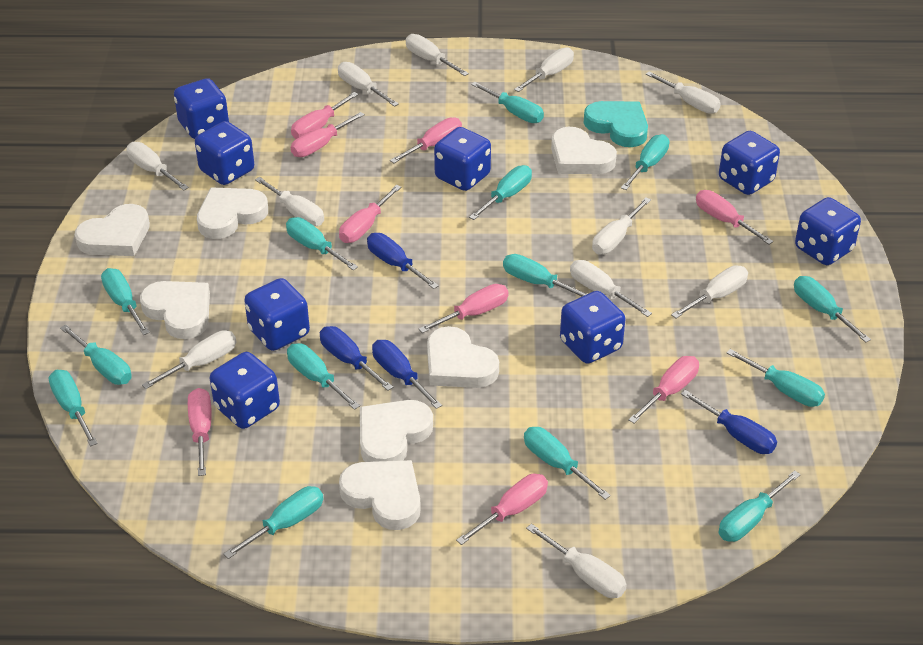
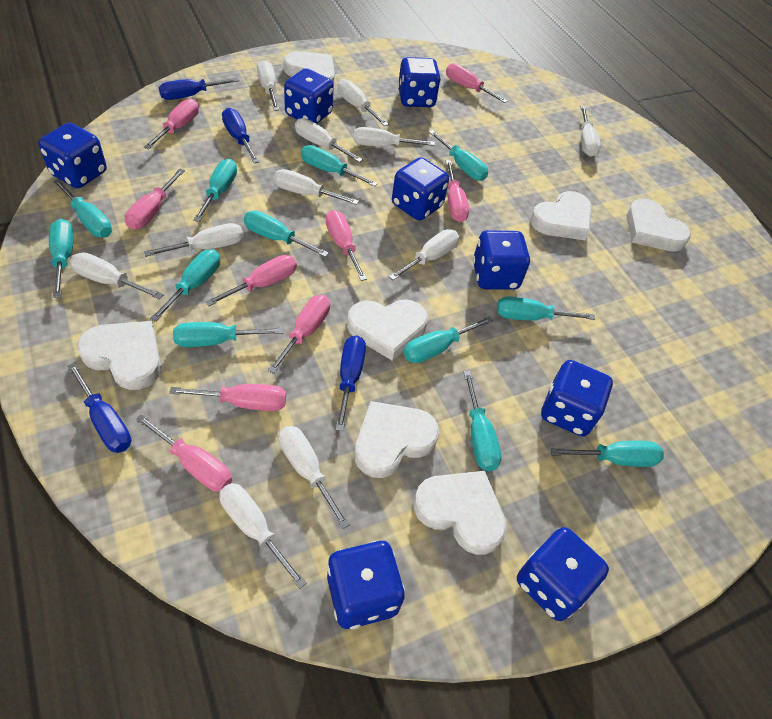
turquoise heart: [584,101,648,147] = 1 -> none = 0
turquoise screwdriver: [49,370,98,447] [60,324,132,385] [101,268,150,335] [223,486,323,559] [286,217,358,270] [287,343,360,410] [469,165,532,220] [471,82,544,123] [503,254,588,296] [524,427,611,500] [621,134,669,190] [719,470,801,542] [727,349,825,407] [794,276,871,343] = 14 -> [49,219,74,298] [53,179,112,237] [150,249,220,322] [173,322,284,347] [193,159,237,222] [244,211,329,257] [301,145,378,187] [404,316,493,363] [429,130,488,181] [464,371,501,471] [497,297,595,321] [551,441,664,467] = 12

